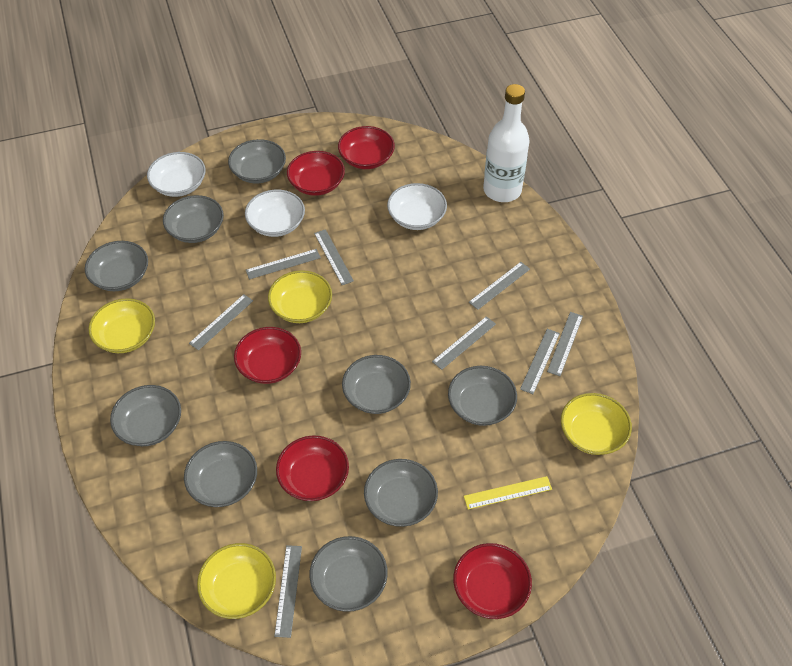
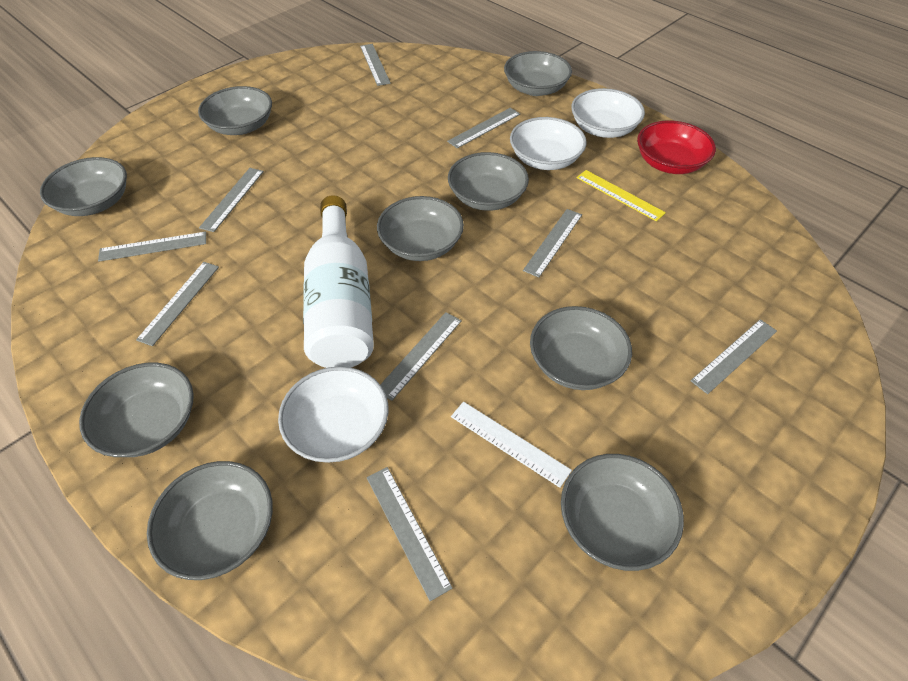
grey ruler: [189,294,253,351] [246,249,321,279] [274,545,302,638] [314,229,354,285] [432,316,496,370] [469,262,530,310] [520,329,560,394] [547,312,583,376] = 8 -> [98,232,206,262] [136,262,219,346] [199,168,264,232] [360,44,391,86] [367,467,452,601] [380,312,462,401] [447,108,520,148] [523,209,582,277] [691,319,777,394] = 9
red bowl: [234,327,301,384] [276,435,349,501] [287,151,345,196] [338,126,395,169] [453,543,532,619] = 5 -> [637,120,716,174] = 1
white ruler: none = 0 -> [451,402,572,488] = 1
yellow bowl: [88,298,155,353] [197,543,276,619] [268,270,332,323] [561,393,632,455] = 4 -> none = 0

